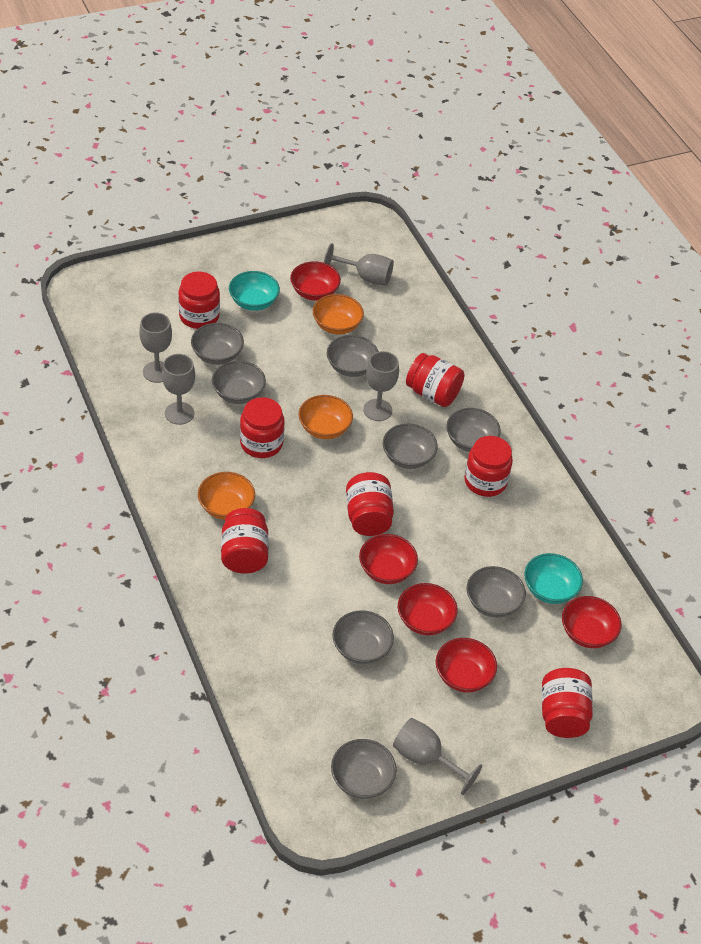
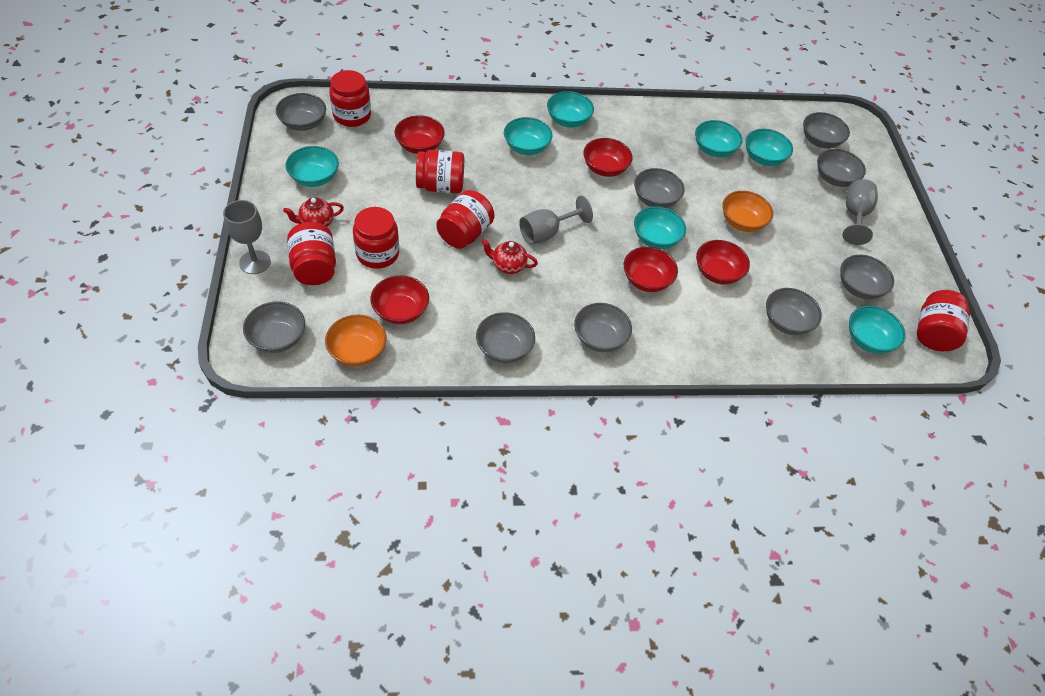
grey bowl: [191,323,244,365] [212,361,266,404] [327,335,379,377] [331,739,396,799] [332,610,394,664] [383,423,438,469] [446,408,501,452] [467,566,526,618] = 8 -> [243,301,305,353] [276,93,326,131] [476,312,535,363] [574,303,632,352] [634,168,685,208] [766,288,822,335] [803,112,850,148] [817,149,866,187] [840,255,894,299] = 9
grey goblet: [139,312,172,383] [162,354,195,425] [324,243,394,286] [363,351,399,421] [393,718,482,795] = 5 -> [223,200,271,274] [519,195,593,245] [843,179,878,245] = 3
orange bowl: [198,472,255,520] [299,395,353,439] [313,294,364,334] = 3 -> [325,315,387,367] [722,191,773,232] = 2
red jar: [178,271,220,329] [221,508,269,574] [240,397,285,458] [346,472,394,536] [406,353,465,407] [464,436,513,497] [542,668,593,738] = 7 -> [287,222,336,285] [329,70,371,127] [353,207,399,269] [416,150,464,194] [436,190,495,249] [917,290,970,351] = 6
red teapot: none = 0 -> [283,197,344,227] [481,239,538,274] = 2
turquoise bowl: [229,271,280,311] [524,553,583,604] = 2 -> [285,146,339,187] [504,117,552,155] [547,91,594,128] [634,206,686,249] [695,120,742,157] [745,129,793,166] [849,306,906,354] = 7

